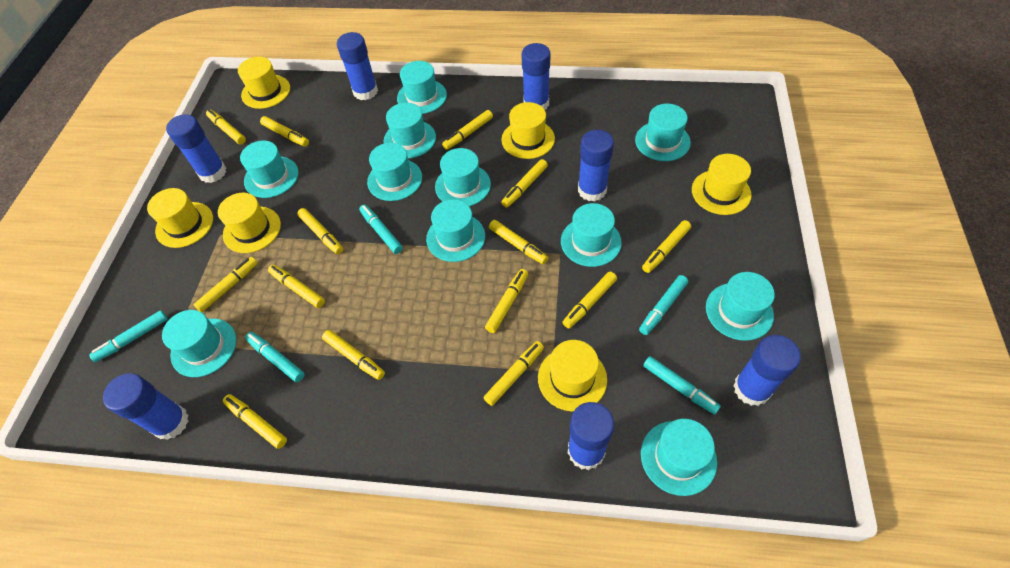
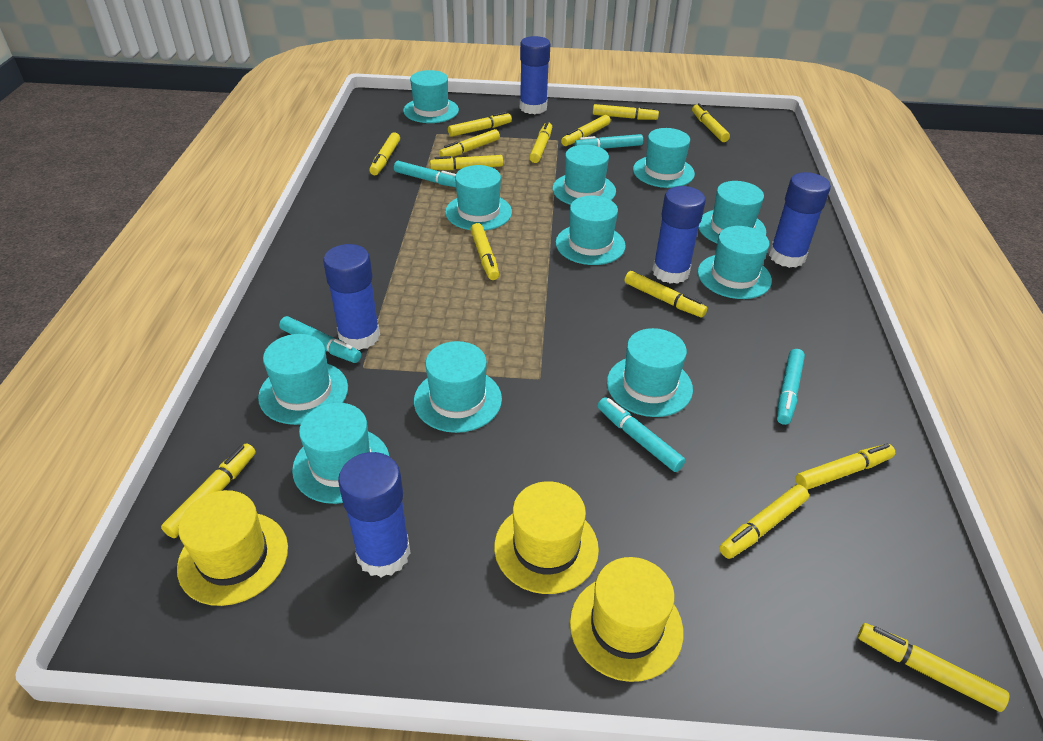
blue glue stick: [103,373,189,440] [166,114,226,183] [337,32,378,100] [521,43,550,110] [568,402,614,470] [578,130,614,202] [733,335,801,406] = 7 -> [323,244,380,350] [338,452,411,577] [520,36,550,114] [652,186,706,284] [769,172,831,268] = 5
yellow hat: [147,188,213,248] [218,193,281,253] [238,57,290,109] [501,102,555,159] [538,340,607,412] [692,154,752,215] = 6 -> [177,490,288,606] [494,481,599,594] [570,557,683,682] = 3

